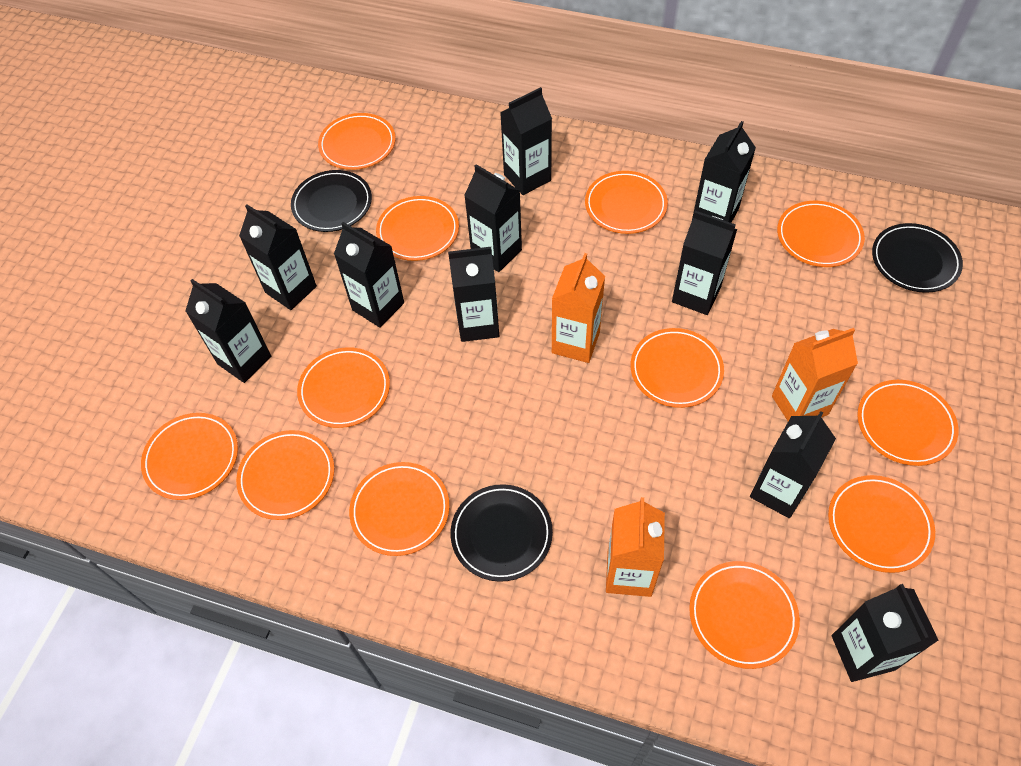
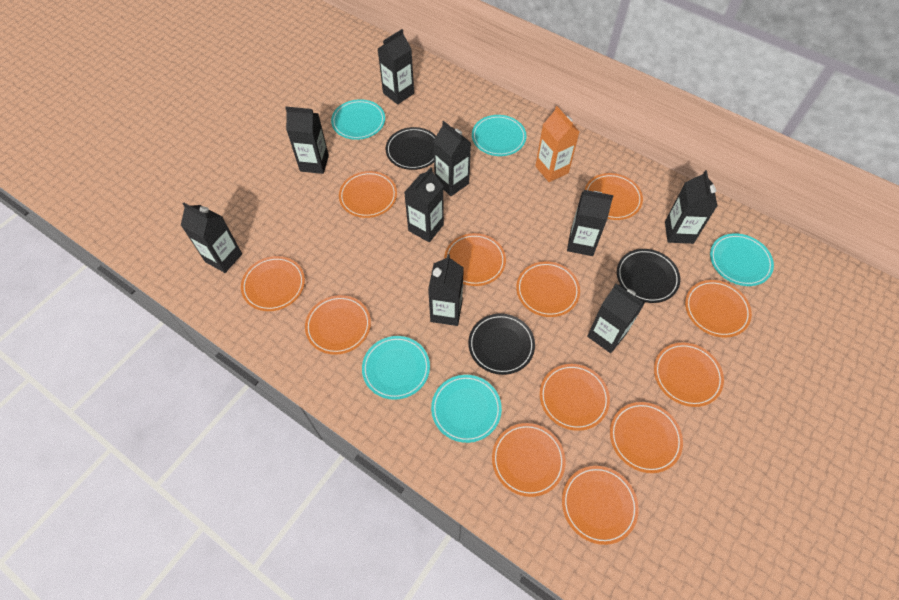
black carton: [185,279,271,383] [239,205,317,310] [334,222,404,328] [448,247,499,342] [464,164,522,272] [500,87,552,195] [672,211,737,315] [692,121,756,223] [750,411,836,518] [832,584,939,682] = 10 -> [181,203,242,273] [285,107,329,174] [378,29,414,105] [404,167,444,242] [428,254,464,326] [433,121,471,196] [567,190,614,256] [587,284,645,353] [665,170,717,244] = 9
orange carton: [552,253,605,363] [606,497,665,597] [772,328,858,421] = 3 -> [535,106,580,182] = 1
turquoise plate: none = 0 -> [331,99,385,140] [362,336,430,400] [431,375,502,443] [472,115,527,156] [710,233,774,286] = 5

